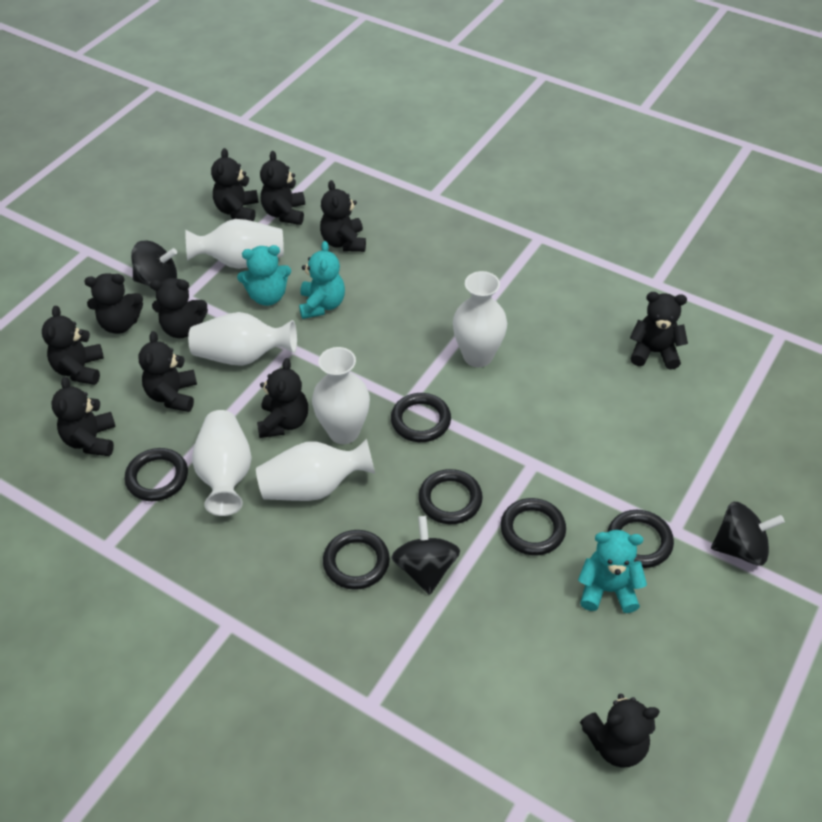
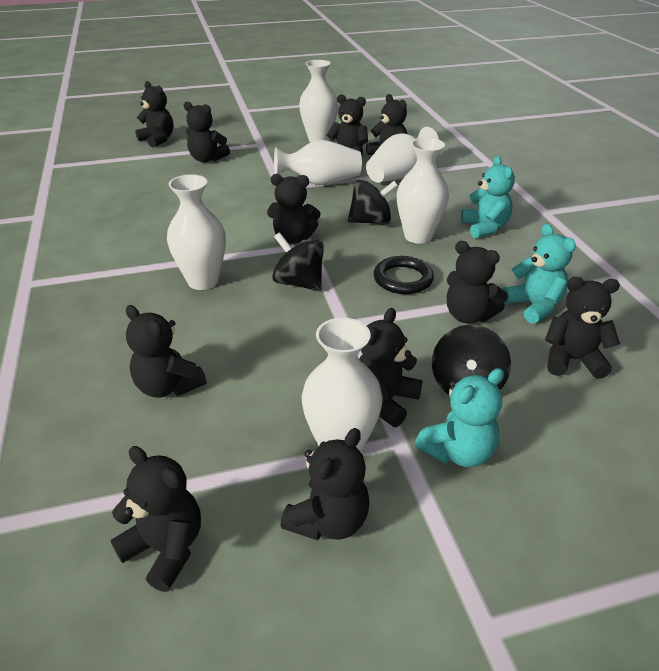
black ring: [124,448,188,501] [323,530,390,590] [391,393,451,442] [418,469,483,524] [500,498,566,555] [607,510,674,568] = 6 -> [374,256,434,294] = 1

